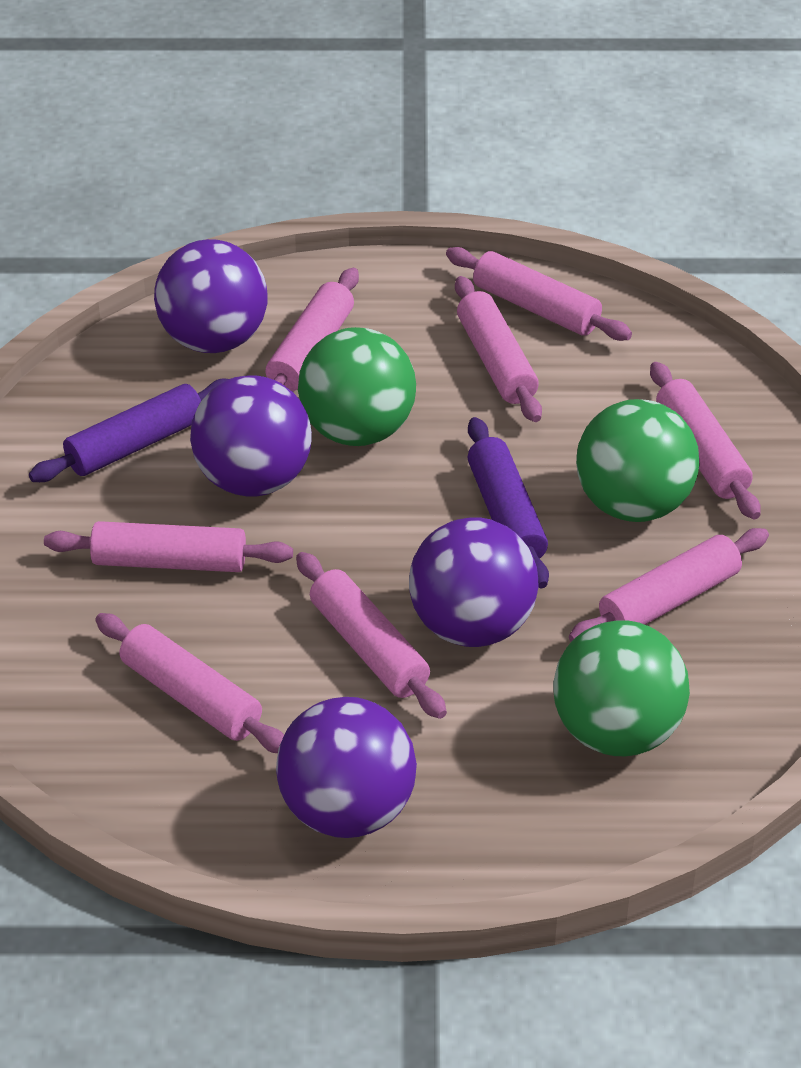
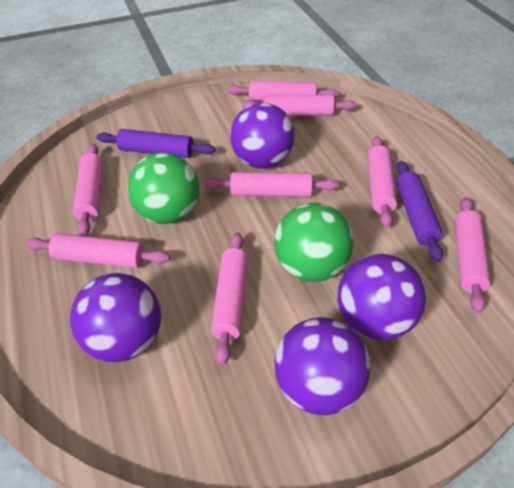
green ball: [298,327,416,446] [553,620,690,756] [576,399,700,522] = 3 -> [127,152,199,224] [274,203,353,282] = 2

